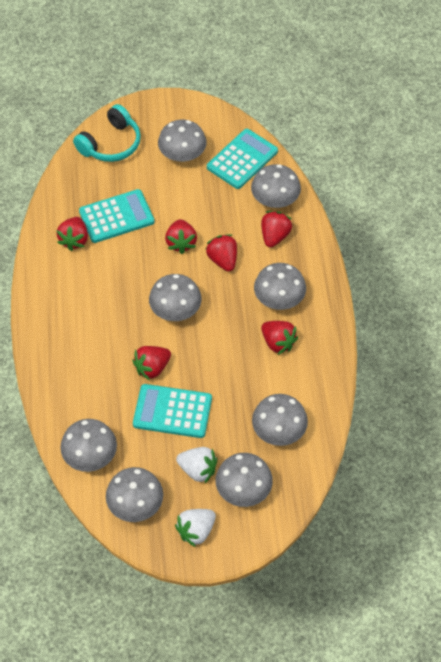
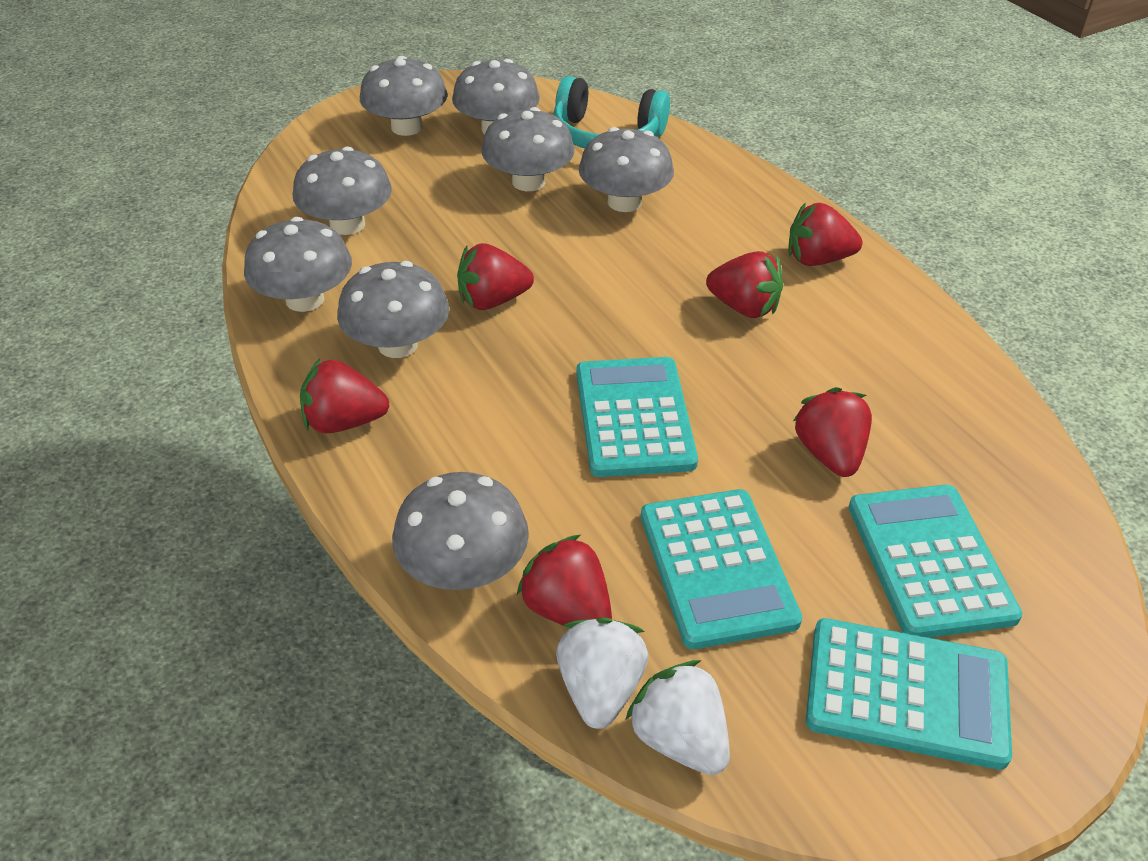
turquoise calculator: [79,189,155,243] [133,384,212,438] [207,129,278,189] = 3 -> [576,357,698,477] [641,489,802,649] [806,618,1012,770] [849,485,1022,638] = 4

